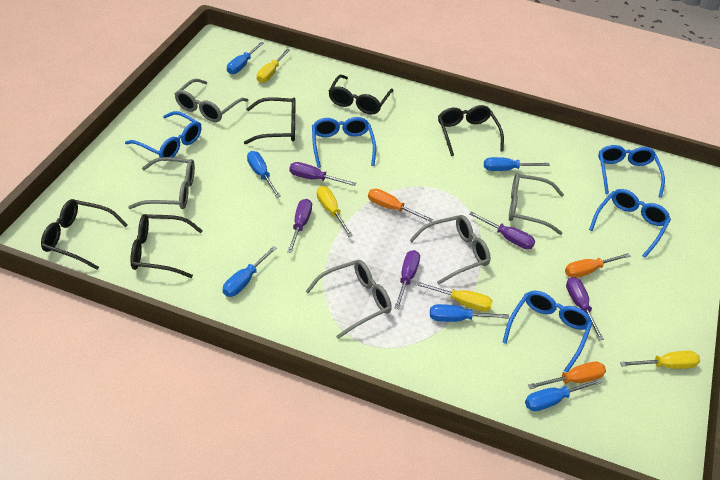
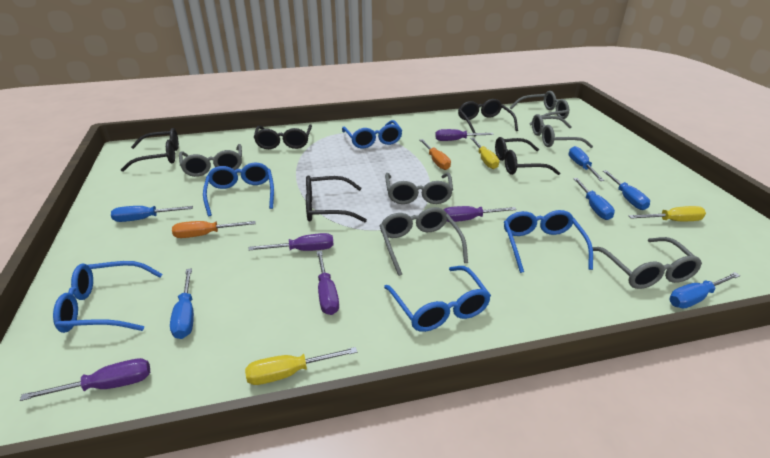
grey glasses: [128,157,195,209] [175,79,249,122] [306,260,392,339] [409,215,490,285] [509,173,564,235] = 5 -> [179,144,242,177] [380,207,468,276] [385,173,453,204] [510,91,569,126] [532,114,593,148] [592,237,702,289] = 6
orange screwdriver: [368,189,433,222] [528,362,606,389] [565,253,631,278] = 3 -> [172,221,256,238] [419,139,451,170] = 2
yellow screwdriver: [257,49,290,83] [317,186,353,237] [416,281,493,312] [620,351,700,369] = 4 -> [245,347,357,385] [470,138,499,169] [629,206,706,221] = 3

